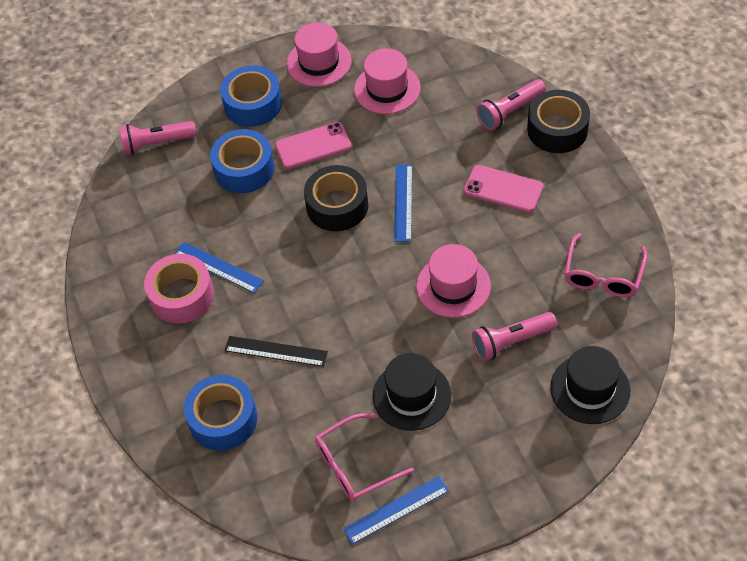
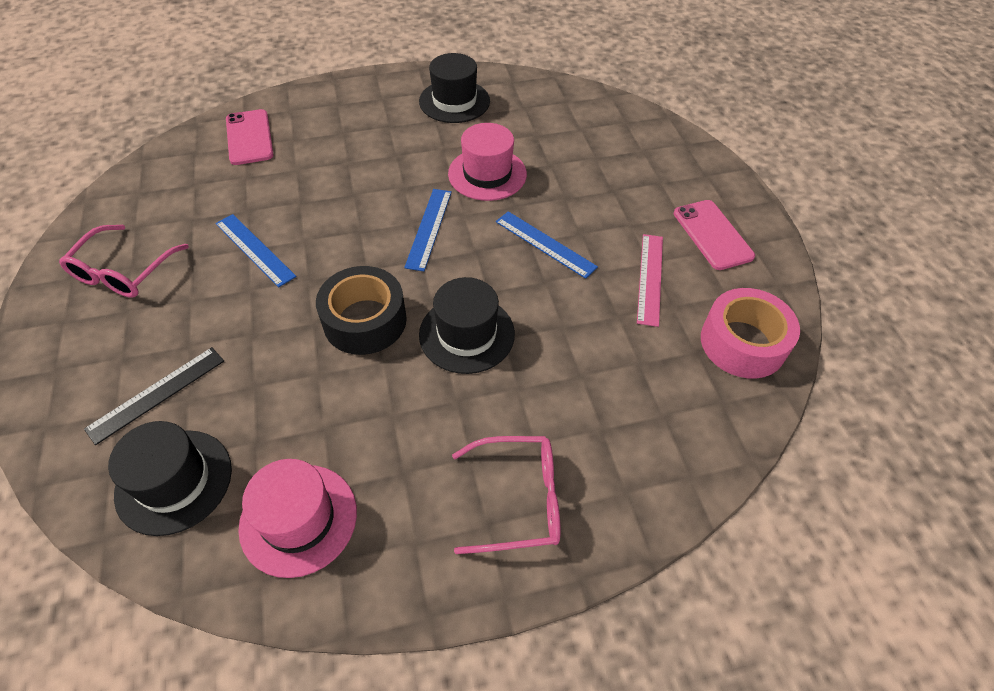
black hat: [373,353,451,431] [550,346,630,424] = 2 -> [108,421,232,536] [419,53,490,123] [419,277,515,374] = 3
black tape: [304,165,368,231] [527,90,590,153] = 2 -> [316,266,407,355] = 1
blue tape: [184,375,257,451] [210,129,274,193] [220,65,282,127] = 3 -> none = 0
pink flashlight: [119,121,196,155] [472,312,557,361] [476,80,546,130] = 3 -> none = 0
pink hat: [287,22,352,87] [354,48,421,114] [416,244,491,318] = 3 -> [238,459,357,578] [448,123,527,201] = 2
pink ruler: none = 0 -> [637,234,663,327] = 1

